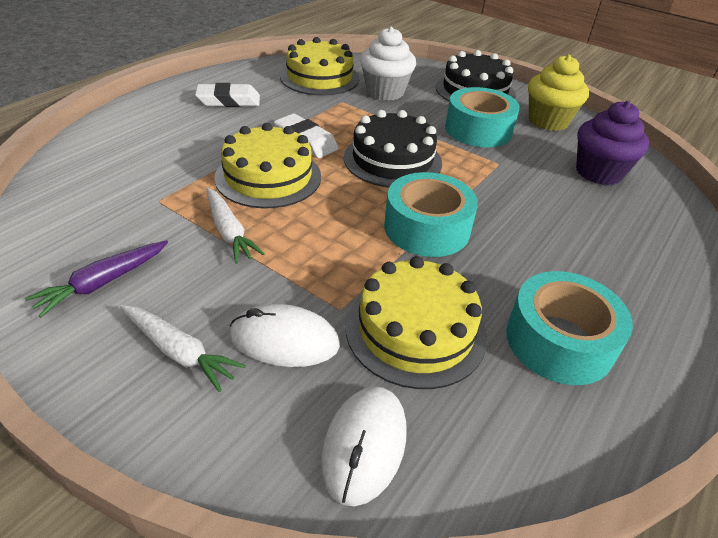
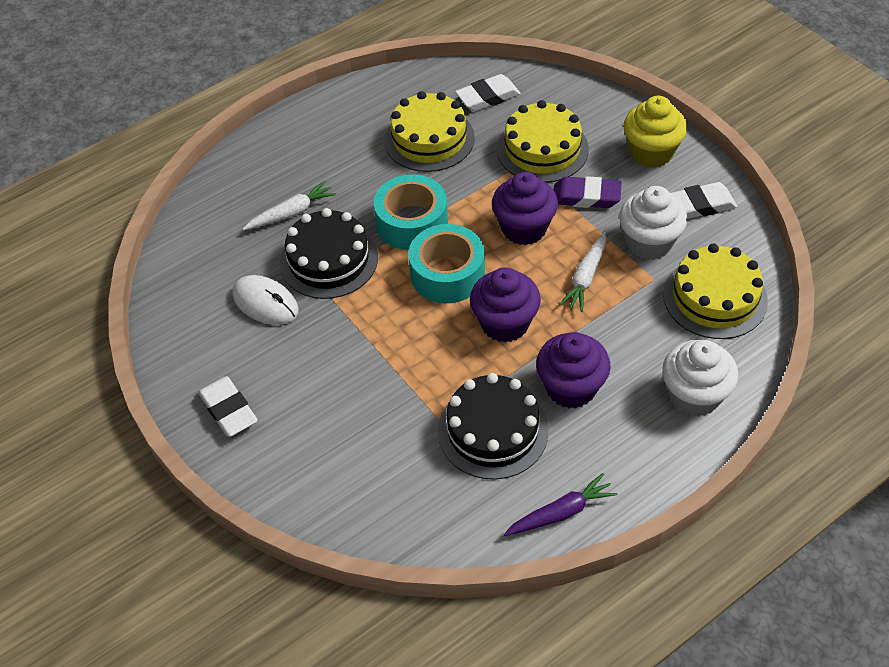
purple cupcake: [576,101,649,185] = 1 -> [470,267,541,343] [492,172,558,245] [536,332,611,409] = 3
purple eraser: none = 0 -> [554,176,622,208] = 1
turquoise tape: [384,172,478,257] [445,87,520,147] [506,271,633,385] = 3 -> [374,174,448,250] [409,224,485,303] = 2
white cupcake: [360,27,416,100] = 1 -> [619,186,687,260] [662,340,738,417] = 2
white eraser: [195,83,260,107] [274,114,339,158] = 2 -> [198,376,258,437] [455,74,521,111] [671,182,737,219] = 3
white mouse: [230,304,340,367] [321,386,406,507] = 2 -> [233,275,299,325] = 1

